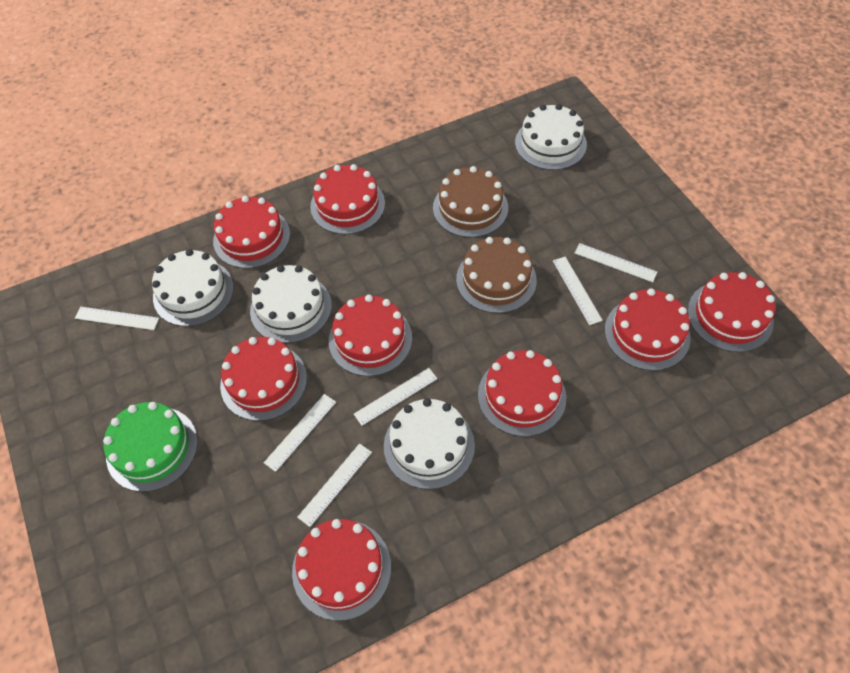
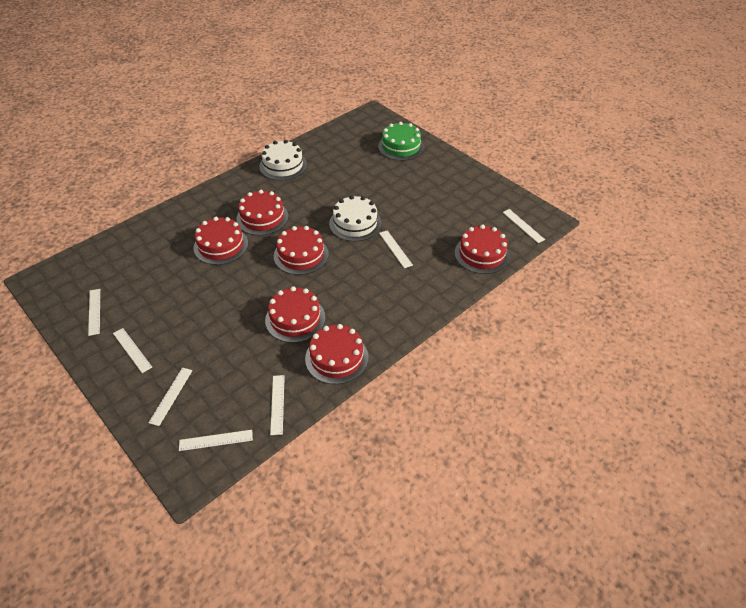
brown cake: [433,166,508,237] [456,237,537,313] = 2 -> none = 0
red cake: [213,196,290,268] [220,337,307,421] [292,519,391,621] [310,164,385,234] [329,295,412,376] [478,350,566,437] [605,288,691,371] [688,272,776,352] = 8 -> [193,217,248,265] [236,190,288,235] [265,286,326,343] [274,226,329,275] [305,324,368,384] [455,225,510,274] = 6
white cake: [152,249,234,326] [250,265,332,343] [384,398,475,489] [515,104,587,170] = 4 -> [259,140,307,181] [329,195,381,241] = 2
white ruler: [75,307,159,330] [264,394,336,472] [297,443,372,527] [354,368,437,426] [553,257,603,325] [575,243,657,282] = 6 -> [88,289,100,336] [113,328,152,373] [148,368,193,426] [179,430,253,451] [270,375,285,435] [379,230,413,268] [503,209,545,243] = 7

